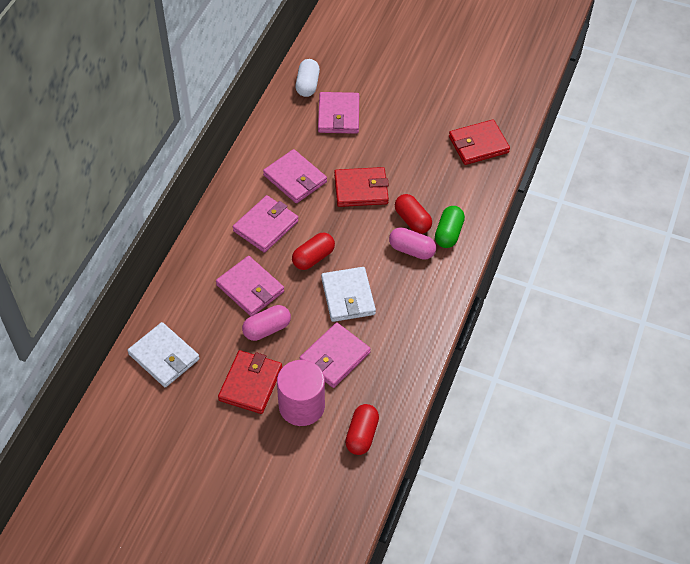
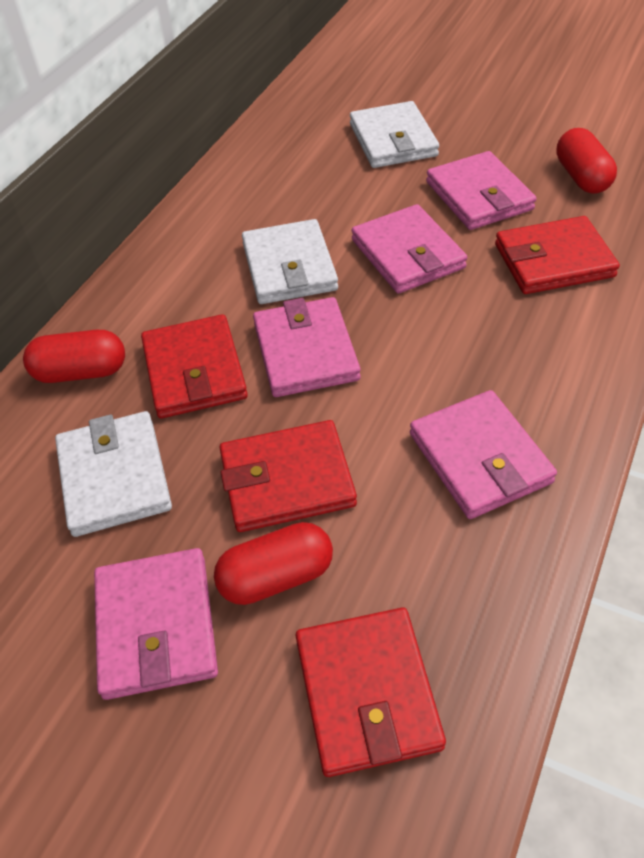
green capsule: [435,206,465,248] = 1 -> none = 0
pink capsule: [242,305,291,341] [389,227,436,260] = 2 -> none = 0
pink cylinder: [277,360,325,426] = 1 -> none = 0
red wallet: [218,350,282,414] [334,167,389,207] [449,119,510,165] = 3 -> [141,314,248,419] [219,420,357,532] [296,608,446,777] [495,216,620,294] = 4
white capsule: [295,59,320,97] = 1 -> none = 0
white wallet: [128,322,200,388] [321,267,376,322] = 2 -> [55,411,172,537] [242,219,338,304] [350,101,439,168] = 3

